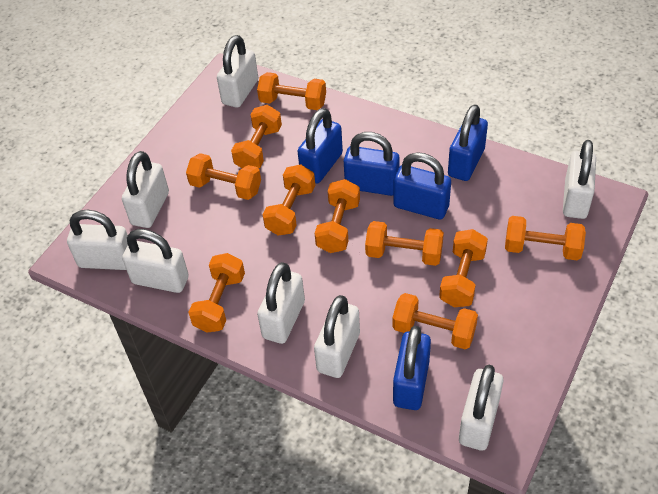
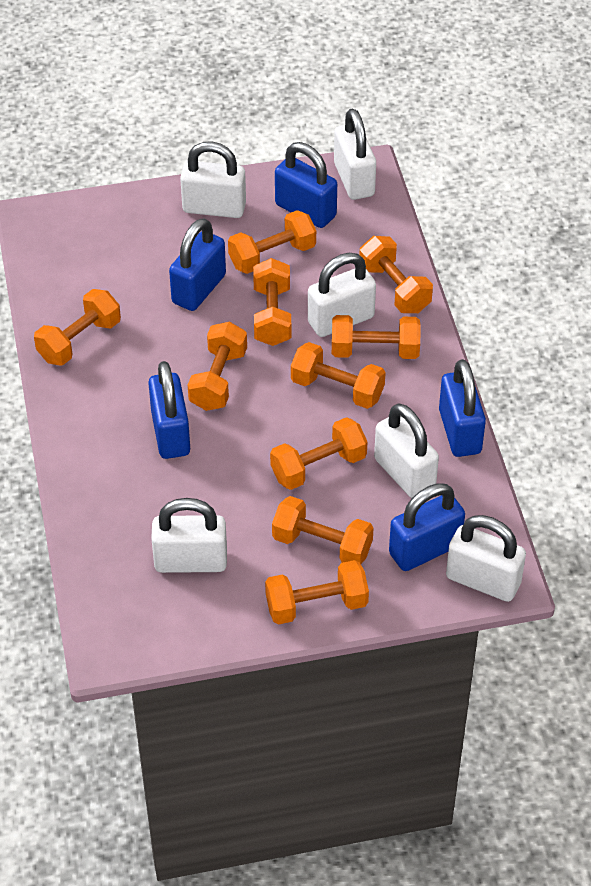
white padlock: [67,210,128,270] [122,151,169,228] [122,229,189,293] [217,35,258,108] [257,262,305,344] [314,295,360,378] [459,365,503,451] [563,140,596,219] = 8 -> [151,498,227,573] [180,141,246,218] [308,253,376,337] [334,109,376,200] [374,403,439,498] [446,515,526,602] = 6

